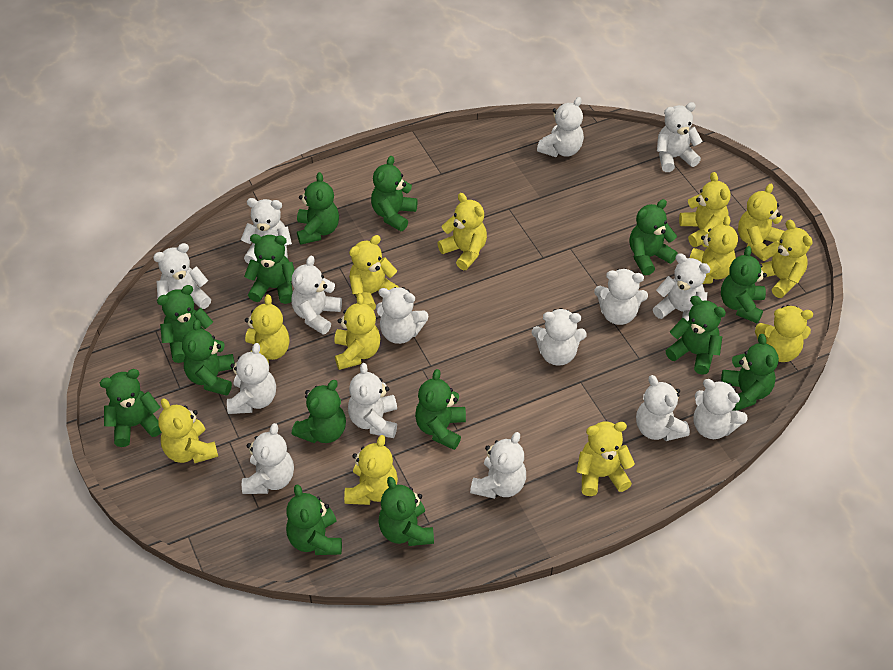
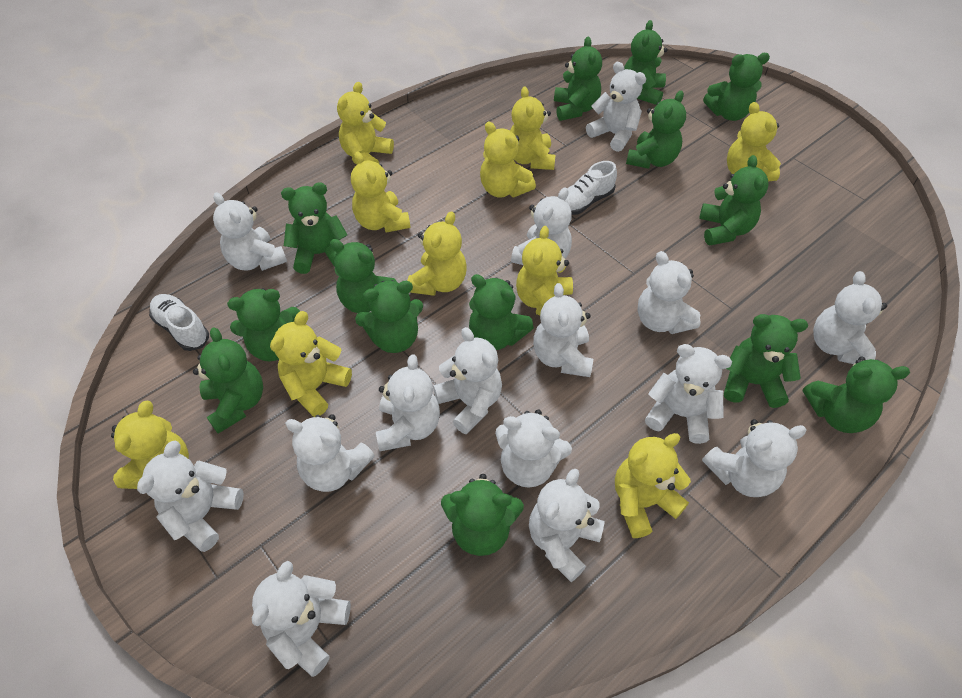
white shoe: none = 0 -> [149,294,209,351] [565,161,617,215] = 2
yellow teddy bear: [158,398,218,463] [245,294,289,363] [334,294,381,370] [344,435,398,505] [349,235,400,310] [437,193,487,270] [576,421,635,496] [679,172,731,247] [690,216,738,284] [738,184,784,261] [755,305,813,362] [761,220,813,298] = 12 -> [111,401,189,489] [270,311,352,417] [337,82,394,164] [351,151,410,232] [407,211,467,296] [480,122,536,197] [510,87,556,170] [516,226,573,315] [615,433,691,538] [727,102,781,181] = 10

